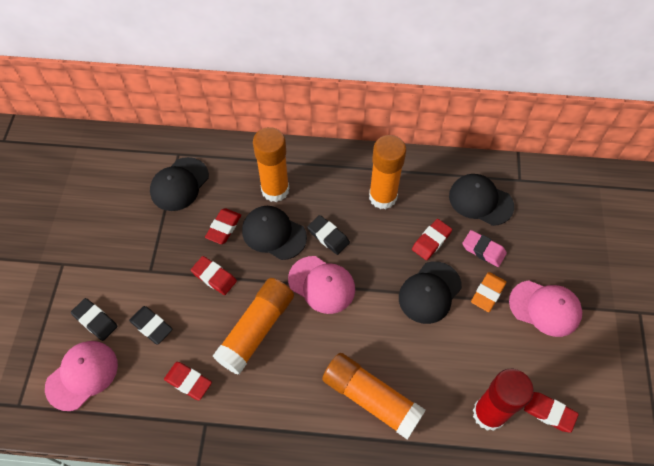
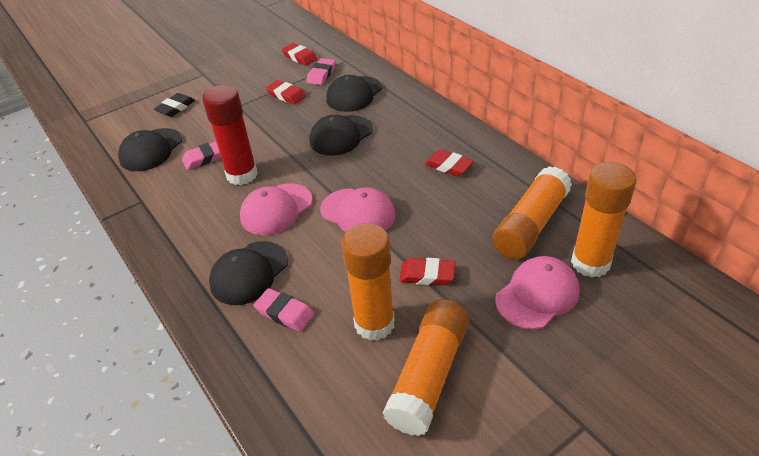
black eraser: [71,298,118,341] [129,306,173,345] [307,215,350,255] = 3 -> [154,93,195,117] = 1
orange eraser: [471,272,506,312] = 1 -> none = 0
pink eraser: [462,230,507,267] = 1 -> [182,141,221,170] [254,288,314,332] [306,58,336,85] = 3
red eraser: [164,362,212,400] [191,256,237,295] [205,208,241,244] [412,219,452,260] [524,392,579,433] = 5 -> [266,80,306,105] [282,43,317,66] [399,258,455,285] [425,149,474,176] = 4

